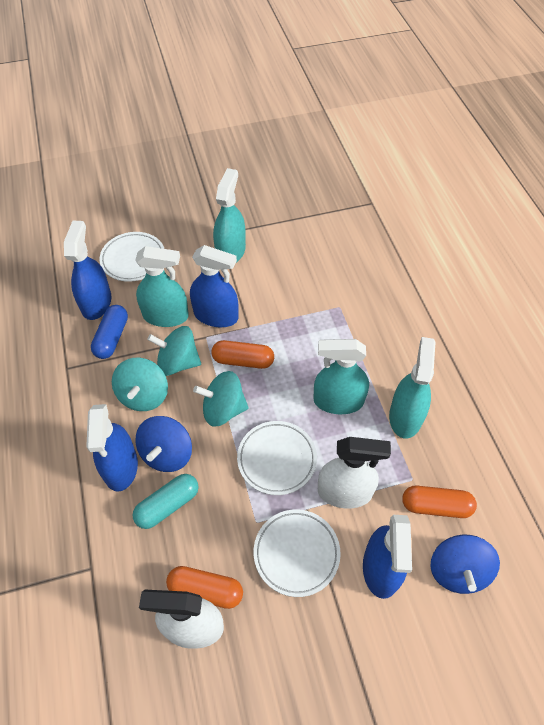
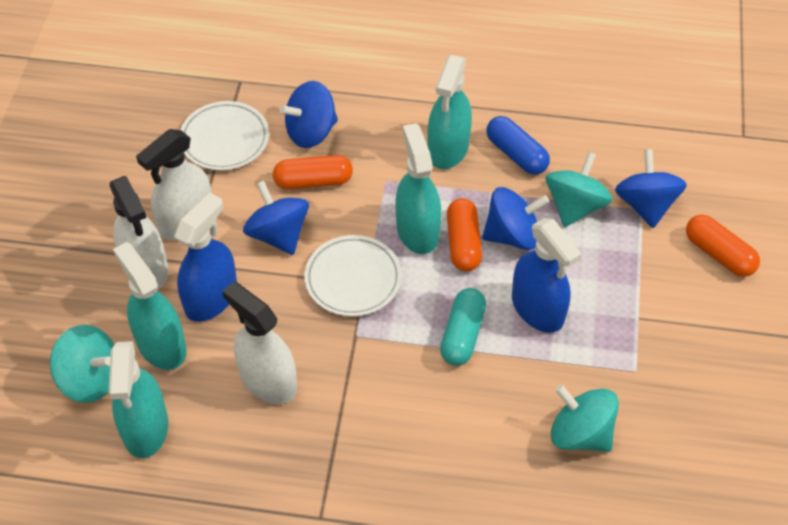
blue spinning top: [136,416,192,472] [431,535,500,594] = 2 -> [243,181,309,255] [279,81,338,148] [482,187,549,250] [615,149,687,228] = 4
blue spray bottle: [64,221,111,320] [86,404,138,492] [190,245,239,327] [363,515,412,599] = 4 -> [174,193,237,322] [512,218,582,333] = 2
white plate: [100,232,164,282] [237,421,317,495] [254,509,341,597] = 3 -> [181,101,269,170] [304,235,402,317] = 2
white spray bottle: [139,590,224,649] [318,437,391,508] = 2 -> [109,176,169,290] [136,129,212,240] [222,282,297,404] = 3

